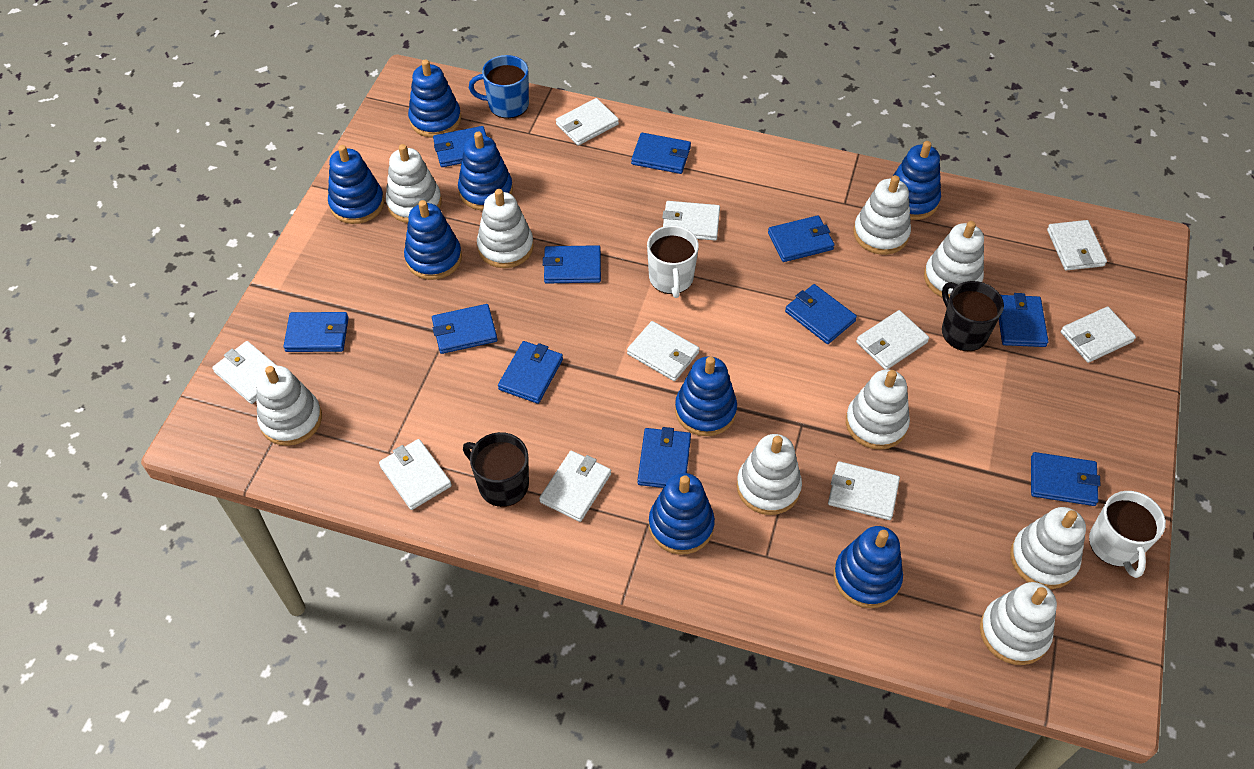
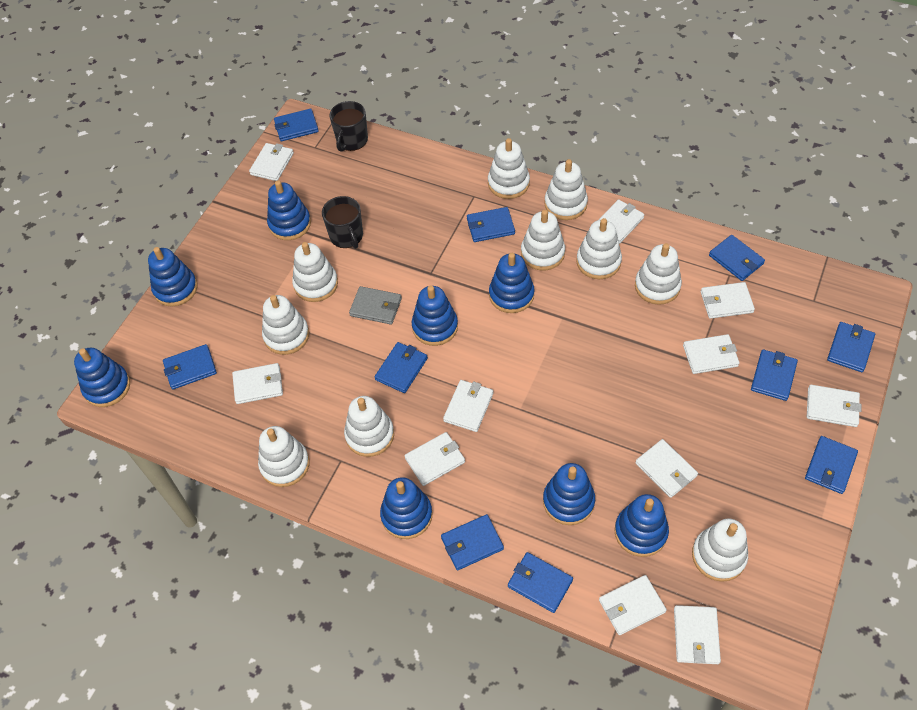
blue mug: [469,55,529,119] = 1 -> none = 0
blue wallet: [283,312,349,352] [432,304,498,354] [433,126,487,167] [498,341,563,404] [543,245,601,284] [631,133,691,174] [637,427,691,488] [768,215,834,262] [785,284,857,344] [999,293,1049,347] [1031,452,1101,506] = 11 -> [163,344,217,390] [274,109,319,141] [375,342,428,393] [441,514,504,571] [467,207,515,242] [508,552,573,613] [709,235,765,281] [751,349,798,401] [805,436,858,494] [827,322,875,372] = 10
grey wallet: none = 0 -> [349,286,402,325] = 1
white mug: [647,225,699,298] [1089,491,1166,578] = 2 -> none = 0
white stacking toy: [256,366,322,446] [386,144,442,223] [477,189,534,268] [737,434,802,515] [846,370,910,450] [853,175,911,255] [924,221,984,298] [980,582,1057,665] [1010,507,1086,589] = 9 -> [258,426,309,487] [262,295,309,355] [292,242,338,302] [344,396,394,457] [488,138,530,199] [521,210,565,270] [544,159,588,220] [576,218,622,279] [635,243,682,305] [692,518,748,582] = 10
white wallet: [212,341,277,404] [379,439,452,510] [539,451,611,522] [556,98,619,146] [627,321,700,381] [662,201,720,240] [828,461,900,520] [856,310,929,370] [1047,220,1107,270] [1061,307,1136,363] = 10 -> [232,363,283,404] [249,143,294,181] [405,432,465,486] [443,380,493,432] [599,199,644,244] [599,575,667,635] [635,439,698,498] [674,605,721,664] [683,334,740,374] [700,282,755,319] [807,385,861,427] = 11

